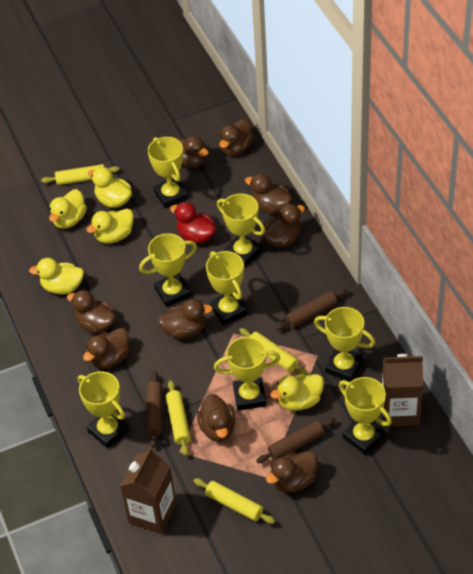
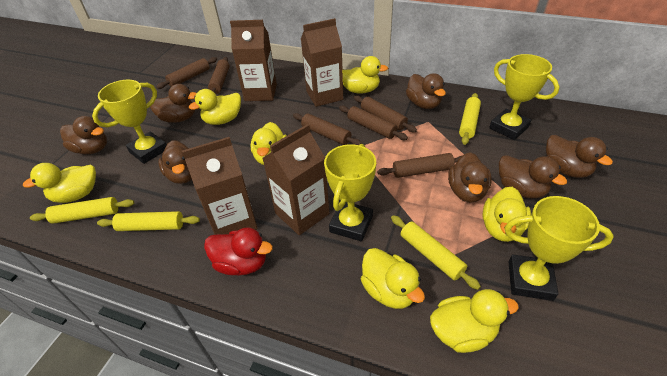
brown carton: [120,447,176,534] [382,354,423,427] = 2 -> [182,137,258,235] [230,20,277,101] [263,124,329,235] [301,18,343,107] = 4
brown duck: [67,290,116,333] [83,328,129,369] [158,299,213,339] [170,135,209,168] [197,394,235,442] [219,119,254,156] [245,173,292,214] [262,203,305,247] [266,451,318,493] = 9 -> [60,116,107,154] [149,84,197,123] [158,140,192,184] [406,73,446,109] [448,152,492,202] [499,155,567,199] [546,135,613,178] = 7
brown rolling pin: [146,371,162,448] [256,418,336,463] [275,289,347,330] = 3 -> [156,57,217,89] [208,57,230,94] [293,113,362,145] [339,105,408,140] [354,95,417,132] [377,153,463,178] = 6
yellow duck: [29,258,84,294] [49,189,87,229] [86,209,133,244] [88,167,132,208] [270,374,324,411] = 5 -> [23,163,96,203] [189,89,241,125] [251,122,287,165] [343,56,388,94] [361,248,425,309] [430,289,519,353] [482,187,531,242] = 7
yellow trophy: [78,371,129,448] [139,233,197,307] [148,137,188,208] [206,251,248,326] [214,337,280,411] [217,193,265,267] [314,307,375,382] [339,377,392,455] = 8 -> [92,80,166,164] [324,144,376,241] [489,54,560,140] [504,196,614,301] = 4

